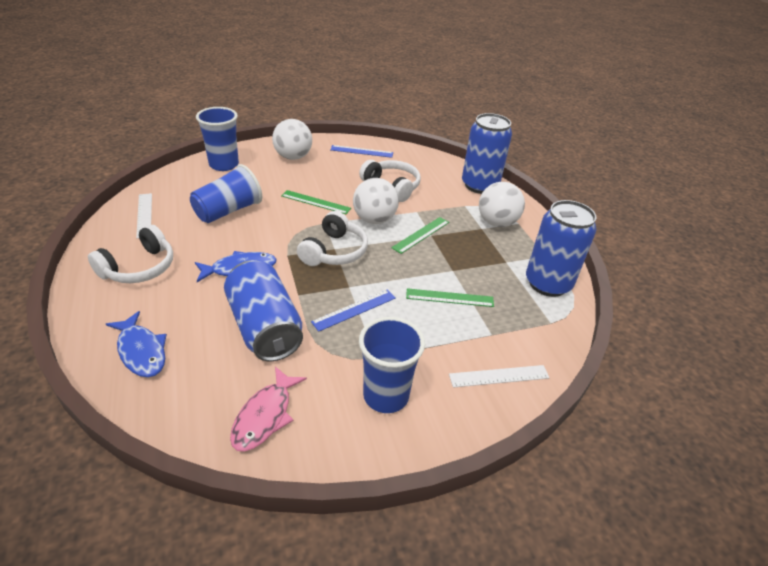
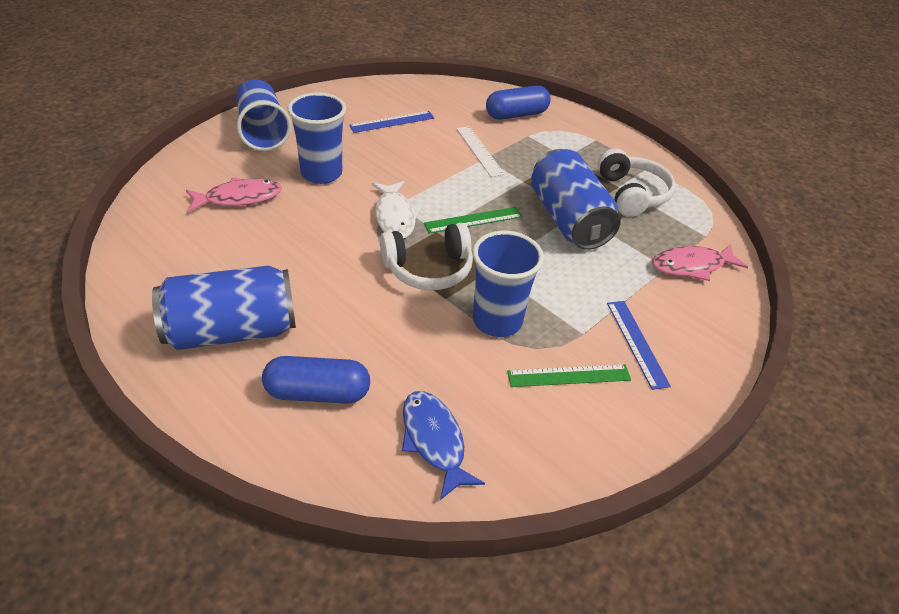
blue can: [224,260,303,361] [462,113,512,194] [526,200,597,297] = 3 -> [152,266,296,350] [531,149,621,250] = 2
blue capsule: none = 0 -> [262,356,370,404] [486,86,551,120] = 2
blue fish: [106,311,167,377] [195,251,277,282] = 2 -> [402,391,485,500] = 1
green ruler: [281,190,351,214] [391,217,449,254] [406,288,494,307] = 3 -> [424,207,523,234] [507,364,631,387] = 2
pink fish: [230,366,307,452] = 1 -> [186,178,282,212] [652,244,748,281] = 2
white ball: [272,119,312,160] [353,178,399,224] [479,182,525,227] = 3 -> none = 0
white fish: none = 0 -> [372,181,422,239] = 1
white headphones: [88,225,173,283] [297,211,368,266] [359,160,421,202] = 3 -> [380,223,473,290] [597,148,675,217] = 2
white ruler: [136,193,152,238] [449,365,550,388] = 2 -> [456,126,505,177] = 1

